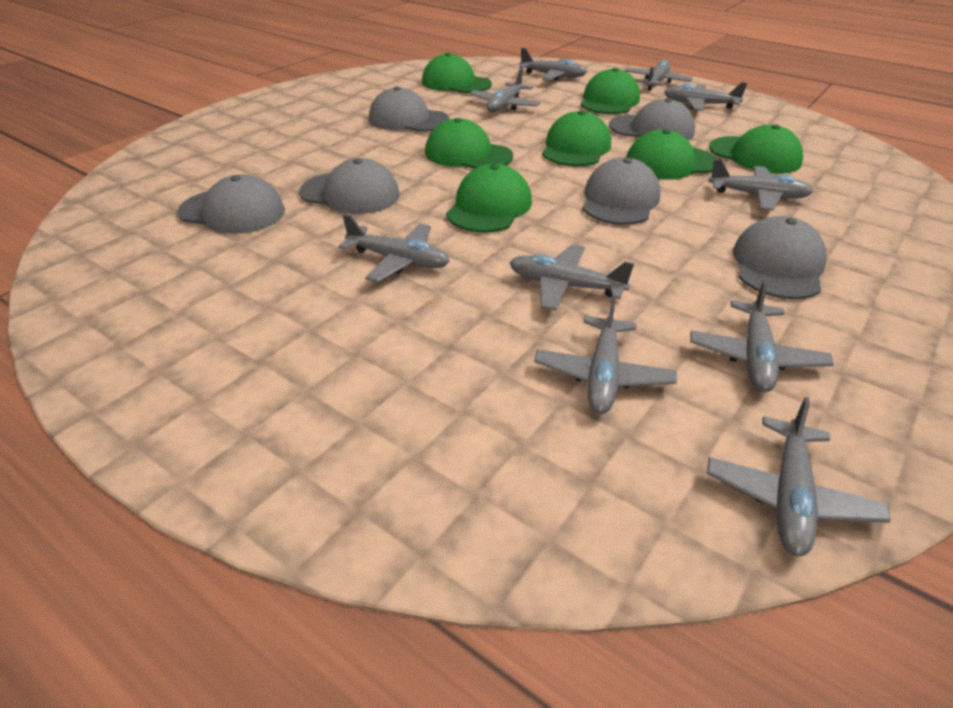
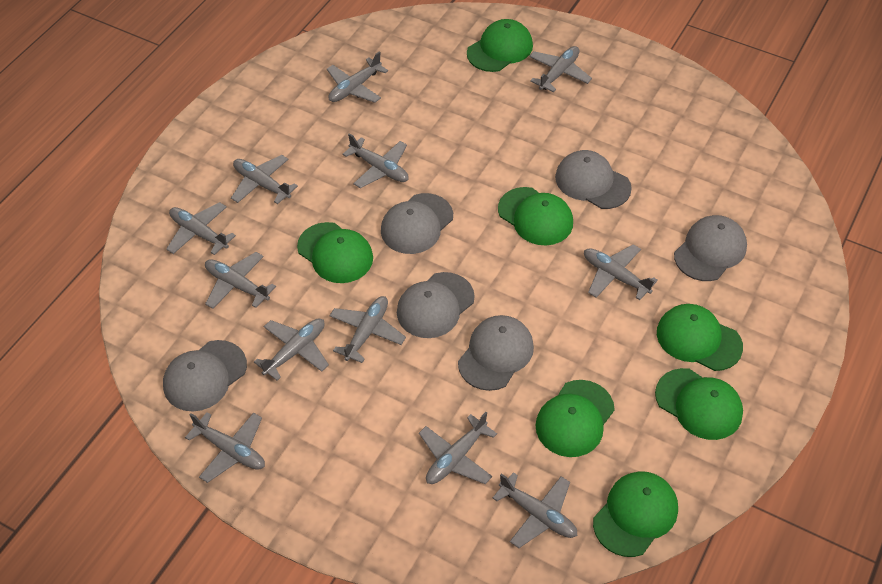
grey plane: [338,214,450,282] [470,68,541,112] [510,245,634,311] [519,48,587,81] [534,294,677,414] [624,60,693,91] [664,82,747,111] [690,280,834,392] [707,397,891,556] [708,159,813,211] = 10 -> [166,202,236,255] [185,412,265,483] [205,252,276,309] [231,155,298,204] [254,318,329,381] [327,51,388,103] [329,296,406,363] [342,133,409,188] [419,412,497,484] [493,472,577,548] [529,46,592,92] [584,244,658,300] = 12

